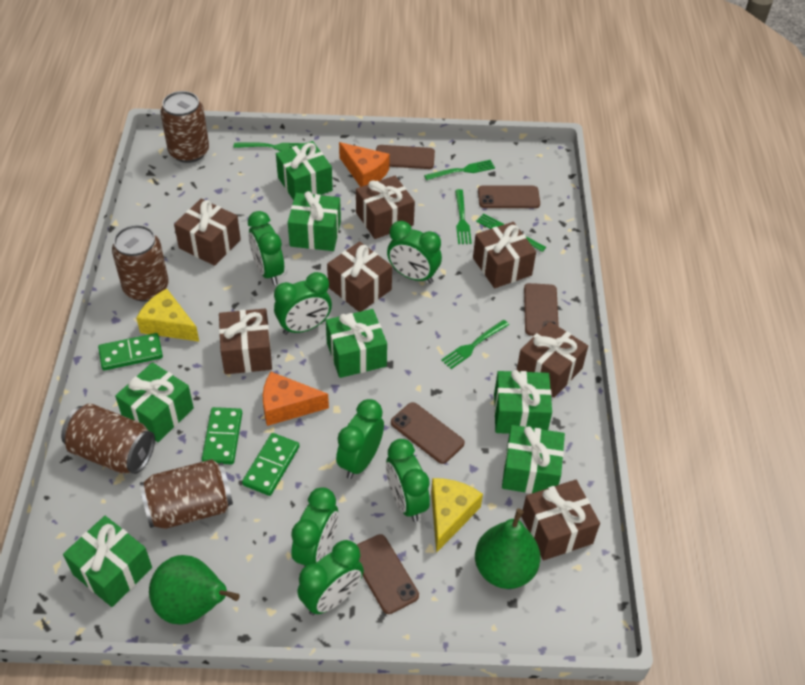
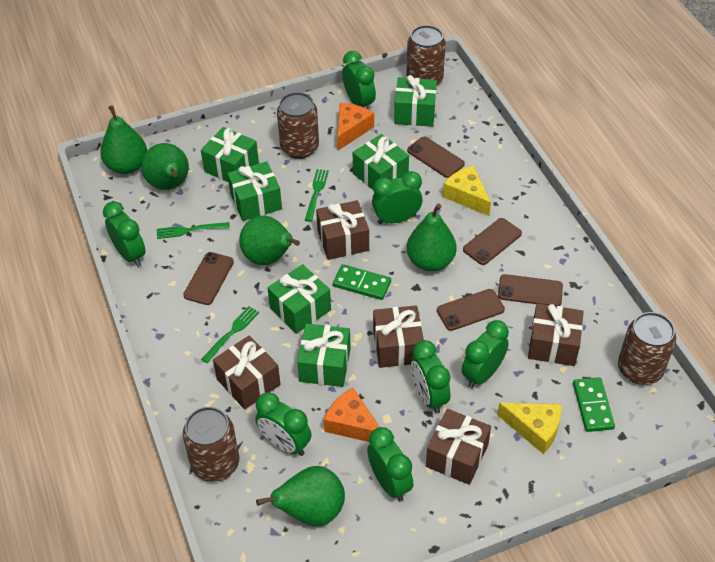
brown gift: [174,199,241,266] [219,309,272,374] [327,241,392,312] [356,176,415,239] [473,222,536,288] [517,321,588,398] [521,480,600,560] = 7 -> [213,335,281,409] [316,200,369,260] [373,305,424,368] [426,409,491,485] [528,303,584,366] = 5
green domino: [98,333,163,371] [202,407,242,464] [242,433,299,496] = 3 -> [333,264,391,300] [573,377,615,432] = 2
green fork: [234,143,305,151] [424,160,495,180] [441,320,509,369] [455,189,472,244] [476,213,546,252] = 5 -> [157,222,230,239] [201,306,259,363] [305,169,329,222] = 3
green gift: [63,516,152,607] [115,362,194,442] [276,141,333,200] [288,191,341,251] [326,309,387,378] [494,370,552,434] [502,425,565,494] = 7 -> [201,127,259,182] [227,161,282,221] [267,264,331,334] [297,323,351,387] [353,134,409,191] [394,75,437,127] = 6
green pear: [149,555,240,624] [475,509,541,589] = 2 -> [100,105,147,174] [141,143,189,190] [239,216,300,265] [256,466,345,526] [407,203,457,271] = 5

